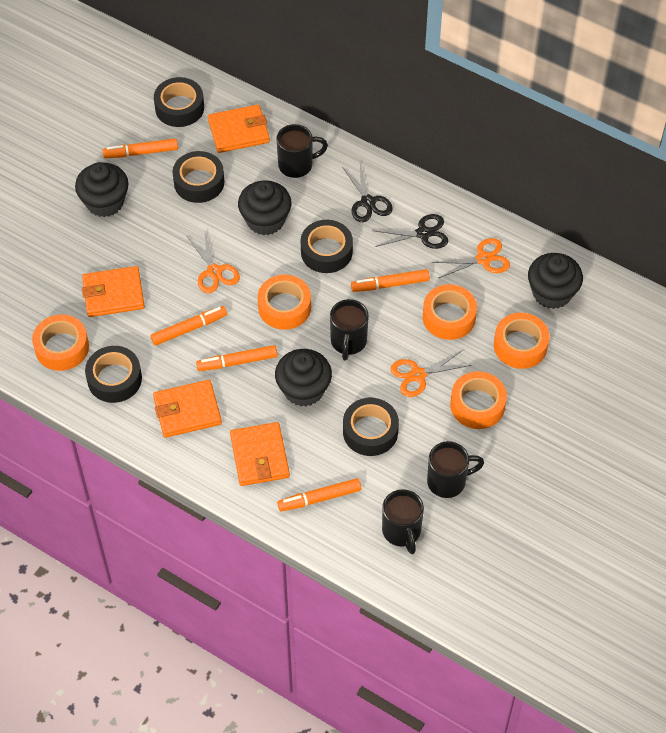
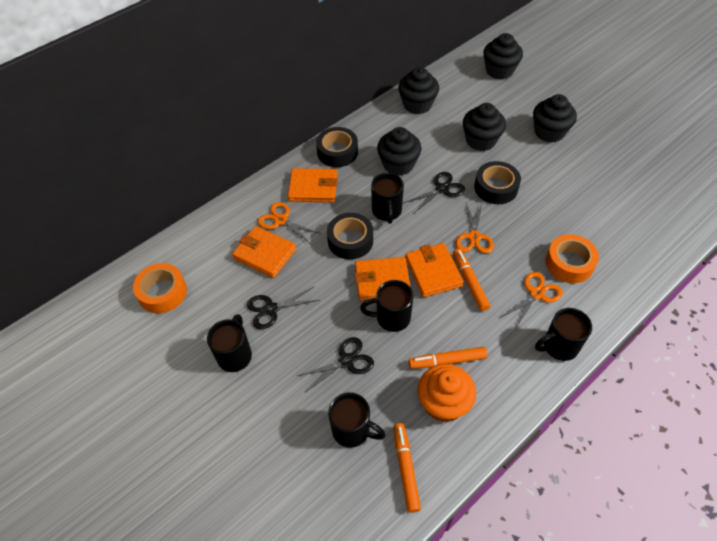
black cupcake: [75,162,129,217] [238,180,291,235] [275,349,332,407] [528,253,583,309] = 4 -> [377,127,422,176] [398,67,439,114] [463,103,506,151] [483,33,523,80] [533,94,577,143] = 5
black mug: [276,124,328,178] [330,299,368,361] [382,489,424,554] [427,441,484,498] = 4 -> [207,314,252,372] [328,392,385,448] [360,280,413,332] [371,173,404,224] [535,308,592,361] = 5
black scissors: [343,163,393,222] [372,214,448,249] = 2 -> [247,287,320,329] [297,337,374,392] [404,172,465,213] = 3
black tape: [85,346,142,403] [154,77,204,127] [172,151,224,203] [301,220,353,273] [343,398,399,456] = 5 -> [316,127,358,167] [327,213,373,259] [474,161,521,204] = 3
orange cupcake: none = 0 -> [418,364,476,422] = 1
orange marker: [102,138,178,158] [150,306,227,346] [196,345,277,371] [277,478,361,511] [351,269,430,292] = 5 -> [393,423,421,513] [409,347,488,369] [453,249,490,311] = 3
orange tape: [32,315,89,371] [258,275,311,330] [423,284,477,340] [450,371,507,429] [494,313,549,369] = 5 -> [133,263,187,313] [546,234,599,283] = 2

